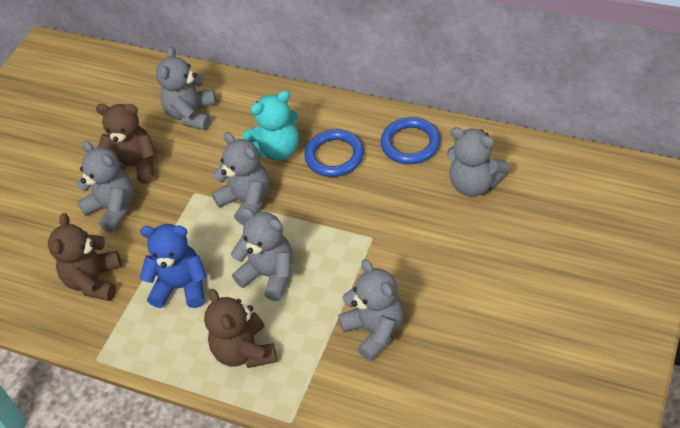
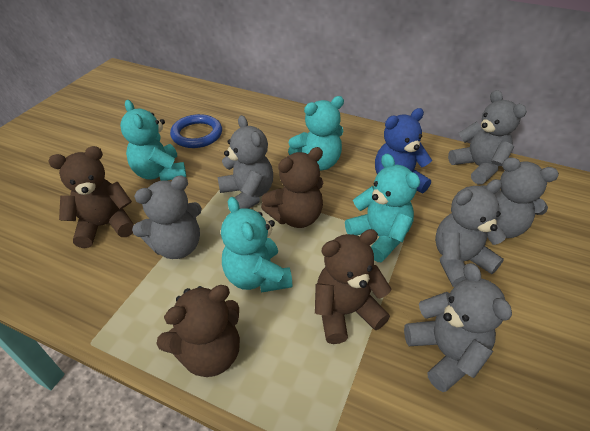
blue ring: [304,129,364,177] [381,117,441,164] = 2 -> [170,114,222,148] = 1
brown teddy bear: [48,213,122,301] [96,104,156,184] [204,289,277,368] = 3 -> [48,146,134,248] [156,285,240,377] [261,147,324,228] [315,229,391,344] = 4
turquoise teddy bear: [243,90,299,160] = 1 -> [120,100,186,181] [221,197,293,293] [288,96,344,170] [345,153,420,262] = 4

